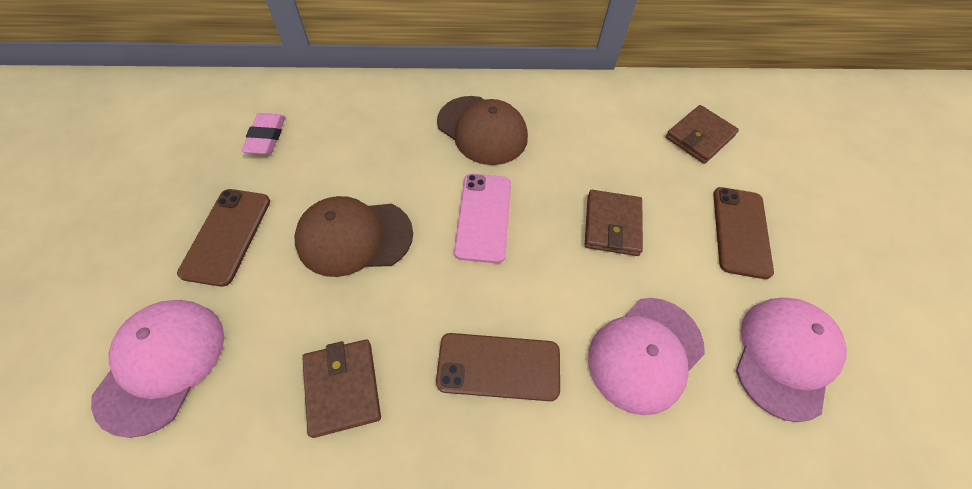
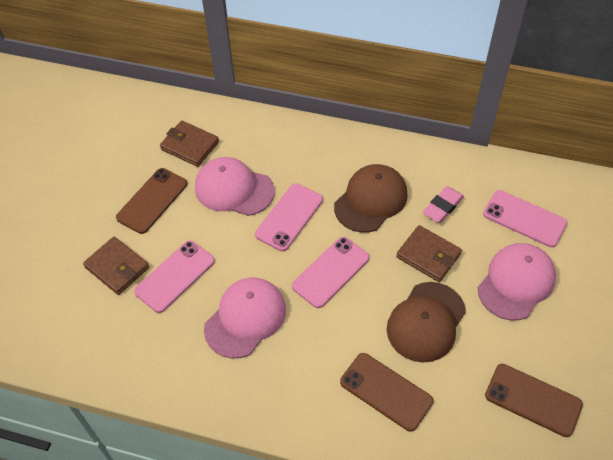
pink phone: [454,174,511,263] = 1 -> [134,240,215,313] [255,183,323,251] [292,237,369,308] [483,190,567,247] = 4

